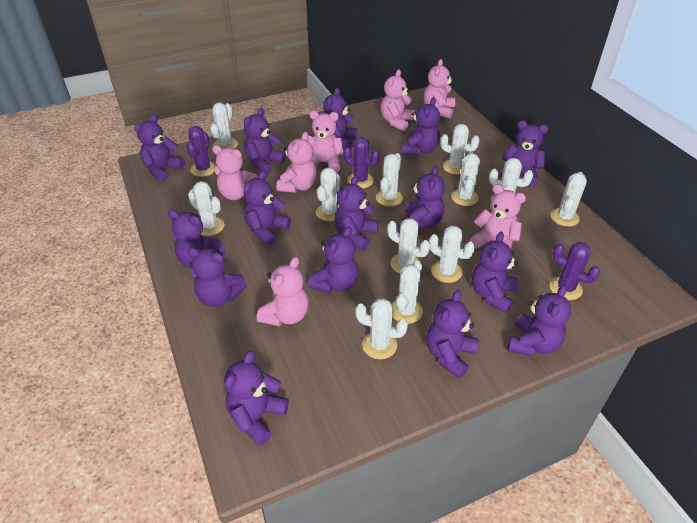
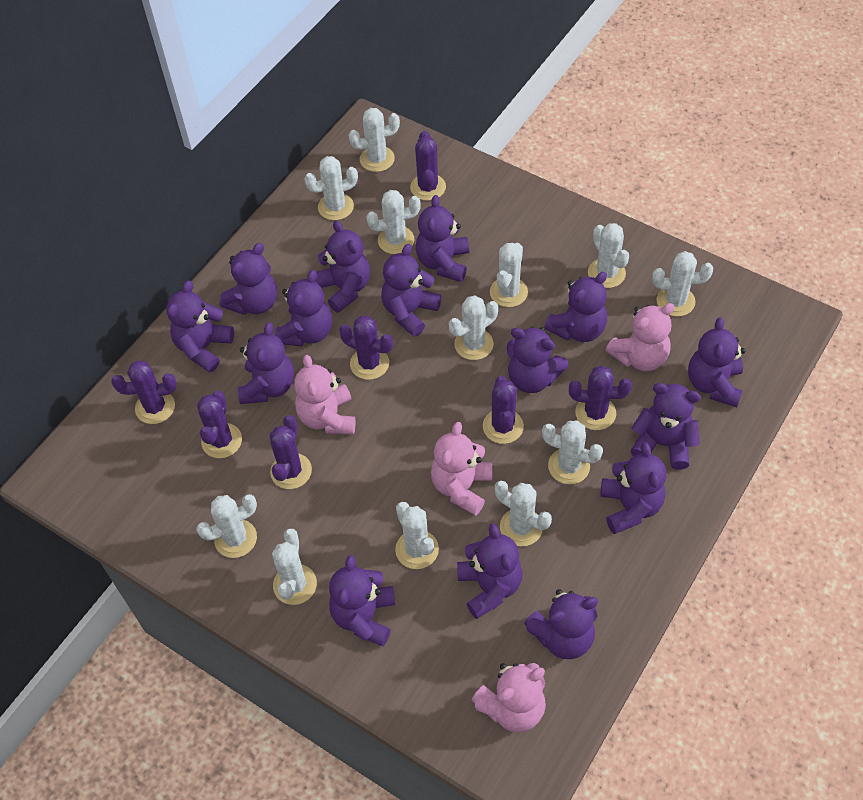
pink teddy bear: [212,145,258,200] [257,257,309,326] [277,132,317,193] [307,111,344,172] [381,70,415,131] [424,59,455,119] [470,184,526,249] = 7 -> [294,355,356,434] [431,422,492,516] [471,663,546,733] [606,303,674,371] = 4
purple cactus: [187,126,217,177] [343,137,380,188] [550,242,600,300] = 3 -> [111,361,176,424] [197,391,242,458] [270,415,312,489] [339,316,393,380] [410,131,446,201] [483,376,524,444] [569,366,632,430] = 7

